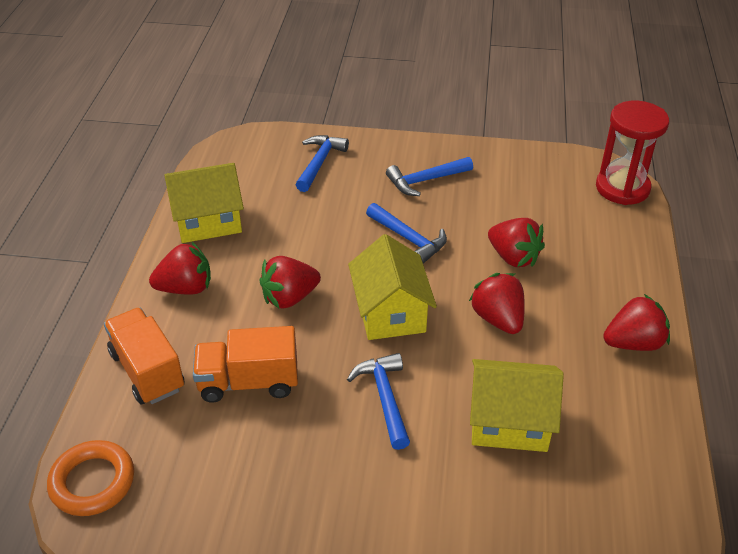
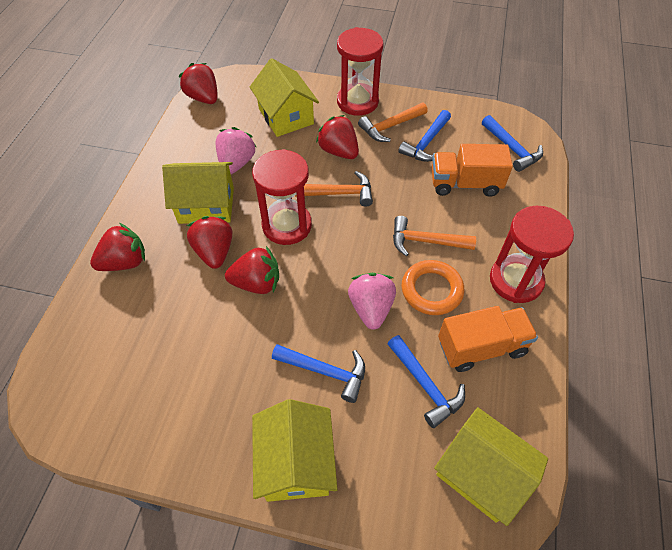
orange hammer: none = 0 -> [295,171,373,207] [358,103,428,142] [393,216,476,256] = 3
pink strawberry: none = 0 -> [215,127,256,174] [348,273,396,329] = 2
red hourglass: [596,101,669,205] = 1 -> [252,149,312,245] [337,27,384,116] [490,206,574,303] = 3
yellow house: [164,163,244,243] [348,234,437,340] [470,359,564,452] = 3 -> [162,162,234,224] [250,58,319,137] [252,399,337,502] [434,407,548,526] = 4

